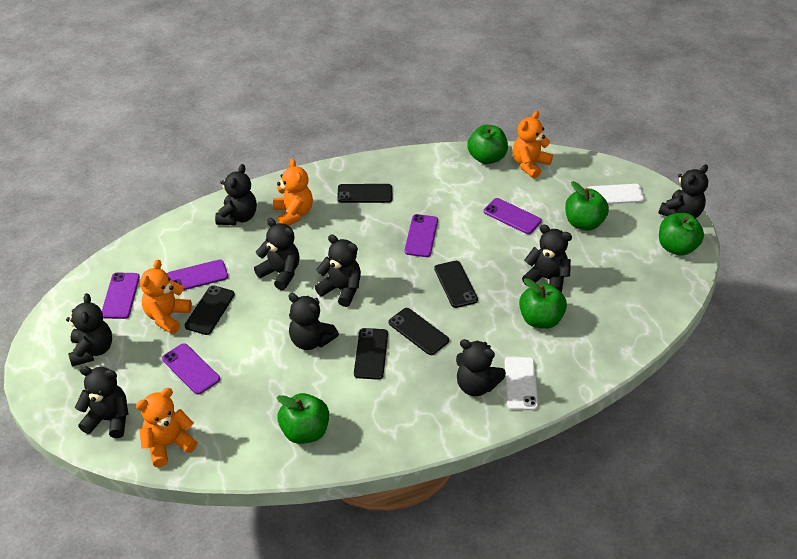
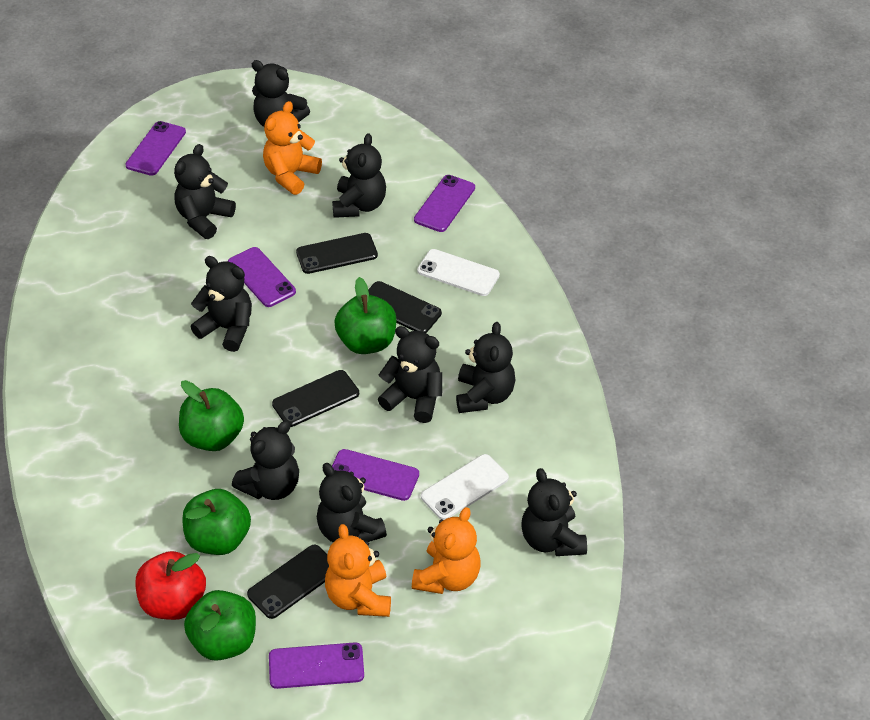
black phone: [185,285,235,335] [337,184,392,203] [354,328,388,380] [389,308,449,355] [434,261,478,308] = 5 -> [247,545,329,619] [272,370,359,427] [296,233,378,274] [368,281,442,333] = 4
green apple: [276,393,329,444] [467,125,508,164] [519,278,567,329] [565,181,609,231] [659,213,704,256] = 5 -> [179,380,244,451] [182,489,251,555] [184,590,256,661] [334,277,396,354] = 4
orange teddy bear: [136,388,198,467] [140,260,192,334] [273,158,313,225] [513,111,553,179] = 4 -> [263,101,322,195] [325,524,391,617] [412,507,481,594] = 3
red apple: none = 0 -> [135,551,206,620] = 1

